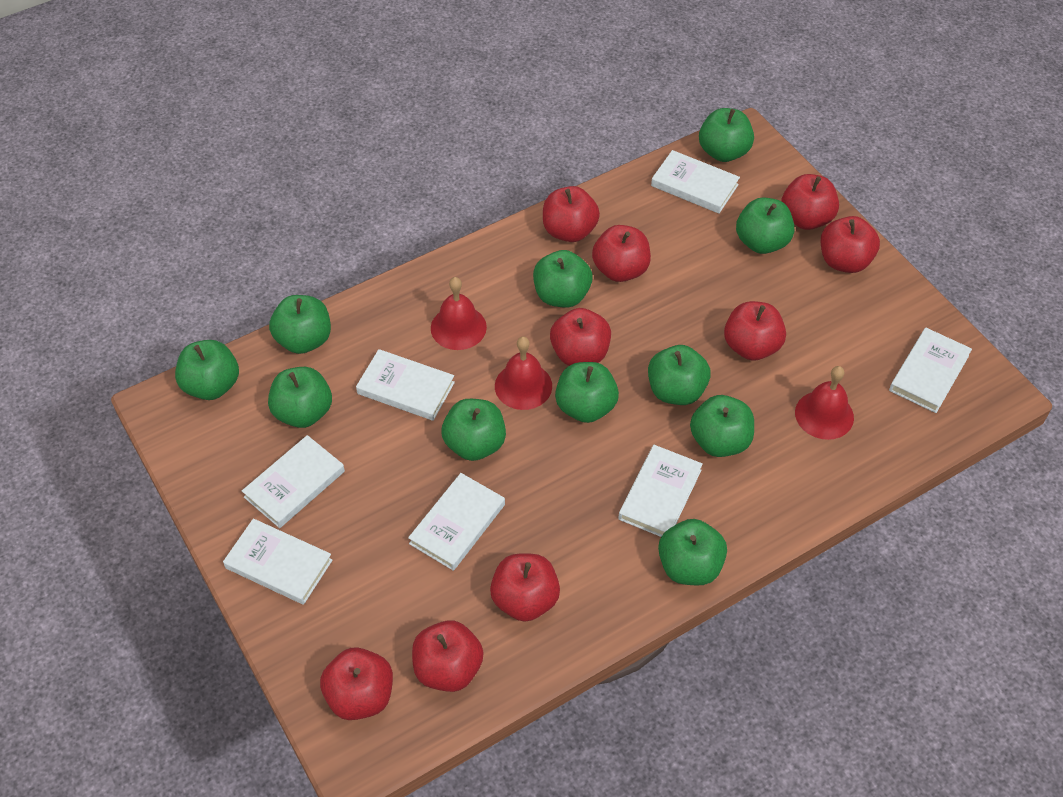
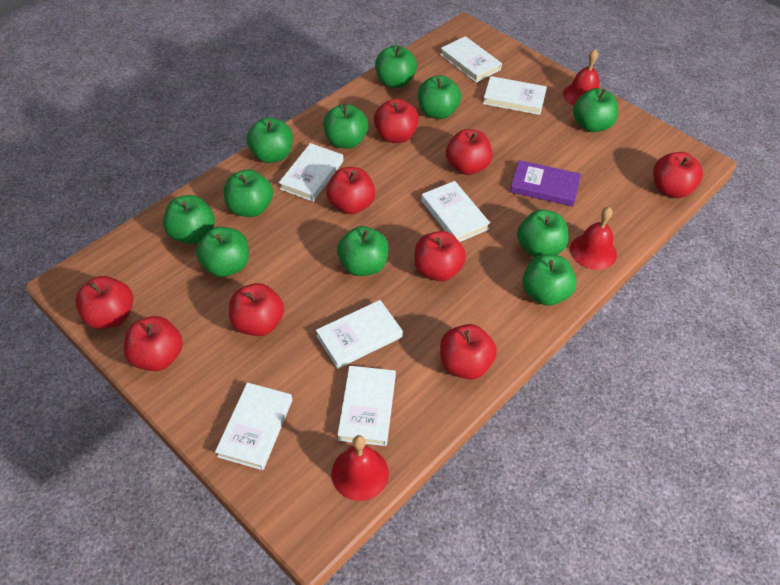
purple book: none = 0 -> [510,160,581,207] = 1

